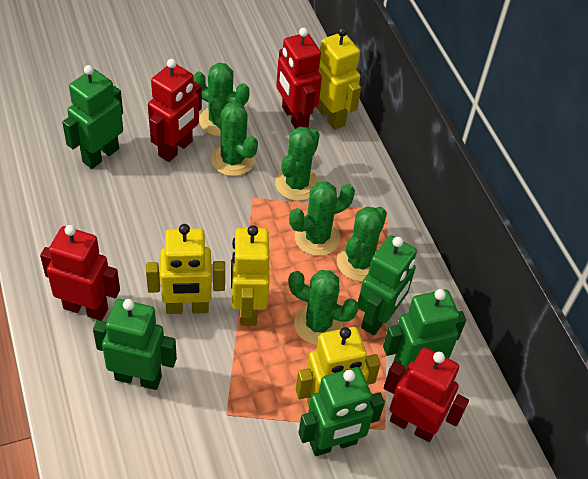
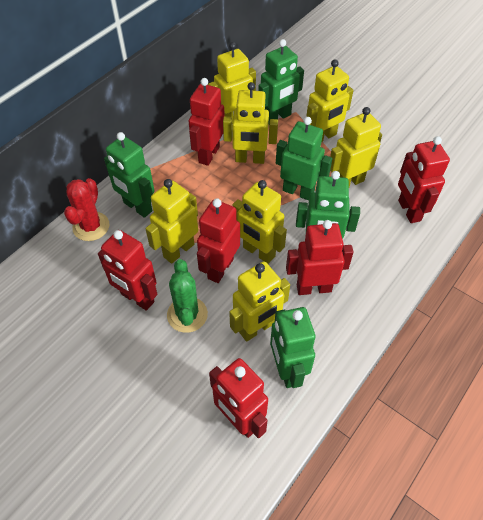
green cactus: [193,63,250,136] [210,98,258,176] [275,127,320,201] [288,270,359,345] [289,181,355,256] [337,206,387,281] = 6 -> [167,259,208,333] = 1
red cactus: none = 0 -> [64,178,109,241] = 1
red robot: [40,225,120,321] [148,59,202,162] [276,28,322,129] [384,347,469,442] = 4 -> [98,230,157,311] [189,78,225,166] [197,198,240,283] [209,358,268,438] [286,220,354,295] [398,136,450,223] = 6
yellow robot: [146,224,225,314] [231,225,270,326] [296,327,381,406] [316,27,361,130] = 4 -> [145,179,198,264] [208,42,256,122] [223,82,278,164] [229,261,290,342] [232,180,287,264] [306,59,354,142] [330,107,382,187] = 7

